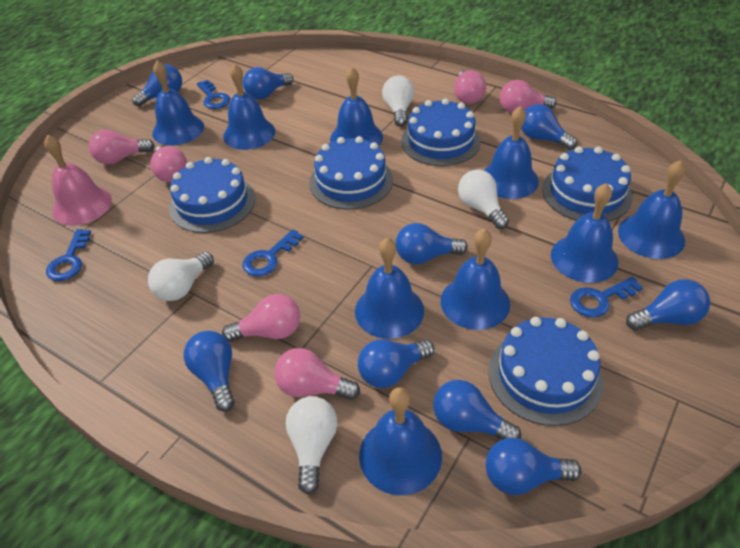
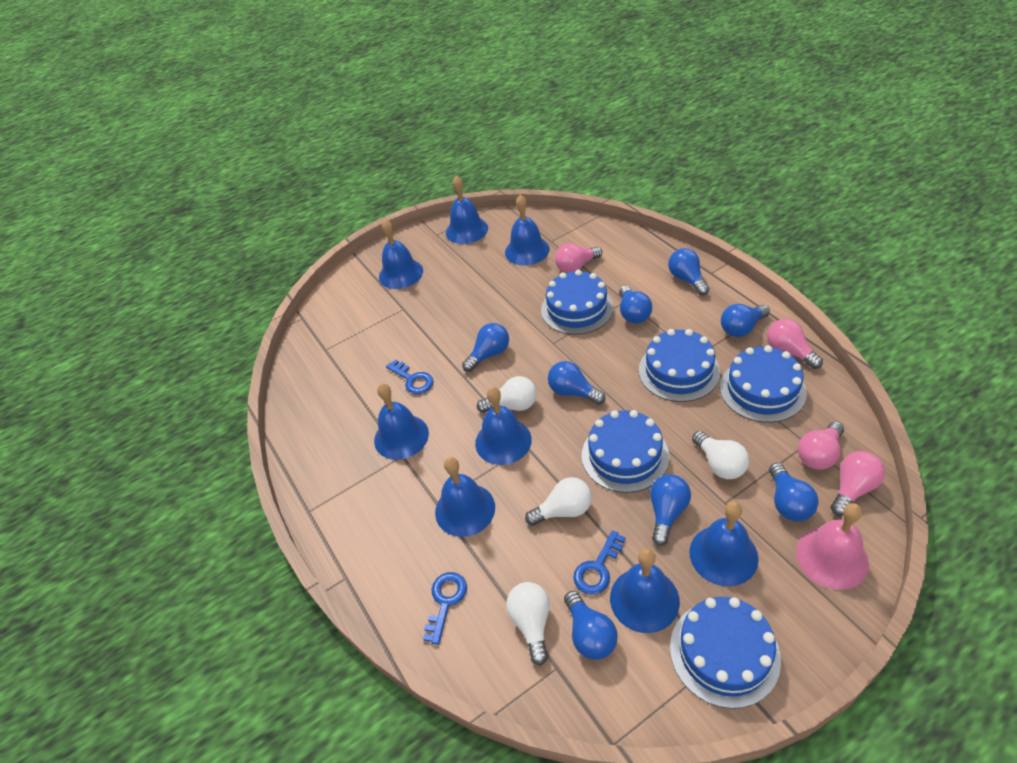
blue bell: [152,61,204,146] [223,64,275,150] [330,67,383,146] [355,238,424,339] [359,387,442,495] [441,228,510,330] [483,106,539,199] [551,183,618,283] [618,160,686,259] = 9 -> [374,383,429,460] [379,219,423,289] [435,457,495,537] [446,176,488,244] [475,387,532,465] [505,195,550,266] [610,549,680,633] [689,502,759,586] = 8
blue key: [46,229,91,281] [197,80,230,109] [242,229,303,277] [570,277,643,318] = 4 -> [386,359,434,394] [423,572,467,645] [573,530,626,595] = 3
blue light bulb: [132,64,182,107] [184,331,235,412] [243,67,293,100] [358,339,434,388] [396,223,468,264] [433,380,521,440] [486,438,581,495] [521,104,577,150] [626,279,710,330] = 9 -> [462,323,509,372] [548,361,606,405] [564,591,618,660] [619,286,652,324] [650,474,691,546] [668,248,710,295] [721,304,770,337] [769,463,819,522] = 8
pink light bulb: [89,130,155,164] [150,145,187,182] [222,294,300,342] [274,348,360,400] [454,70,486,104] [500,80,557,113] = 6 -> [555,243,602,273] [767,319,823,369] [798,422,844,470] [830,451,885,516] = 4

